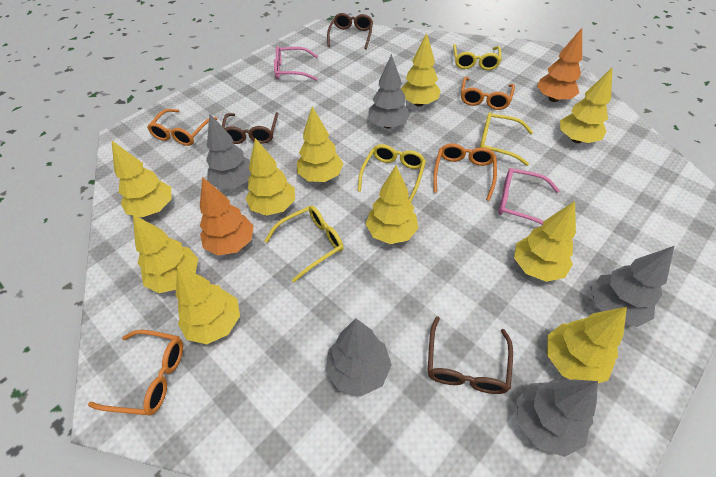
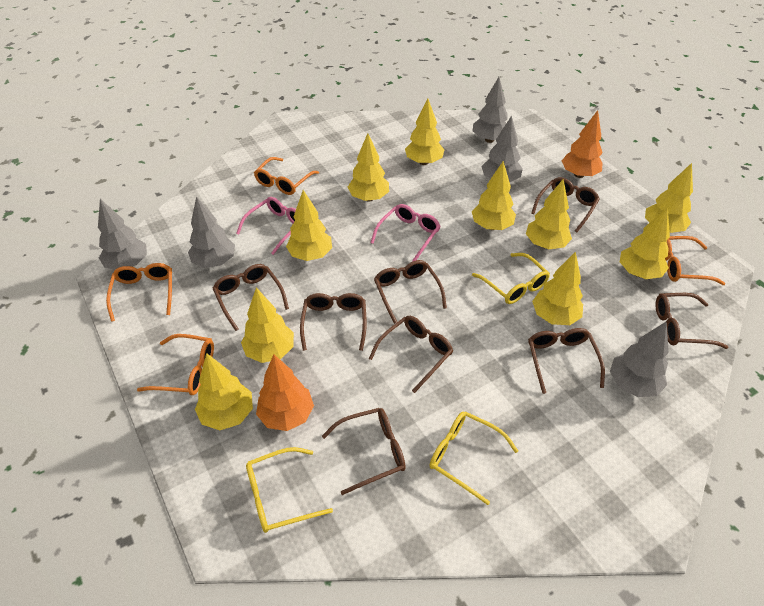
brown glasses: [222,112,279,144] [327,13,373,49] [427,316,513,394] = 3 -> [212,264,289,331] [300,293,367,351] [322,408,406,495] [369,316,453,393] [374,260,447,324] [528,328,605,394] [532,177,600,232] [656,293,728,349] = 8
yellow glasses: [264,206,344,282] [358,144,426,202] [453,44,501,70] [480,112,533,166] = 4 -> [246,447,333,533] [430,411,518,505] [472,253,550,304] = 3

